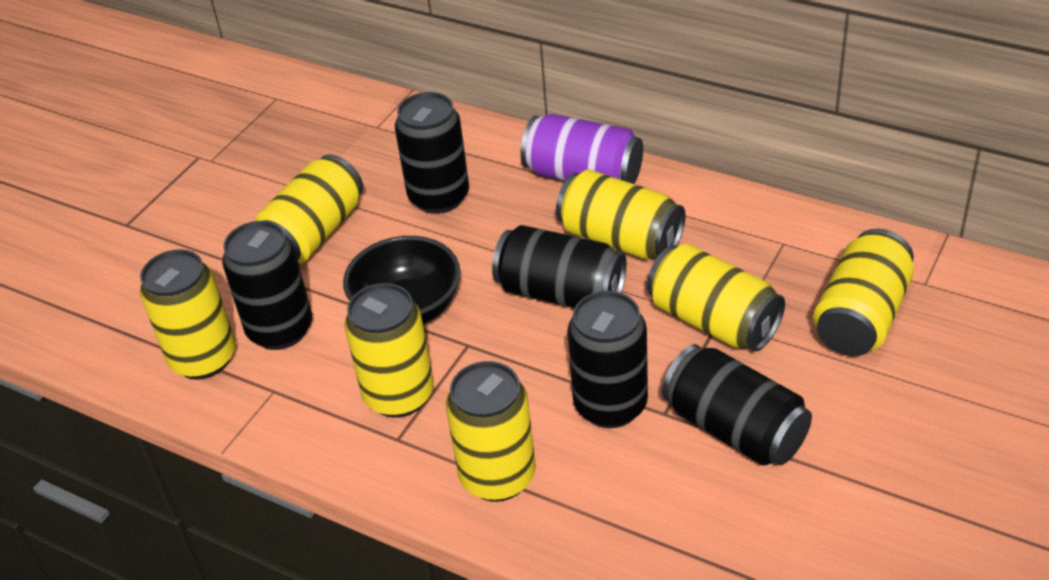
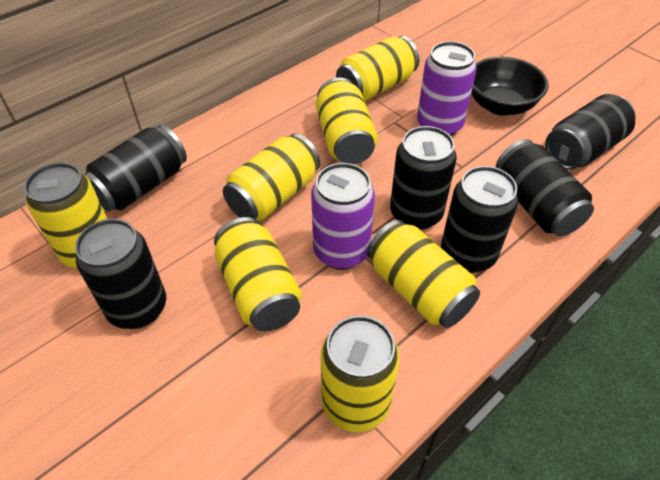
black can: [222,221,312,350] [395,92,469,214] [492,225,627,308] [567,291,648,428] [662,344,812,466] = 5 -> [75,219,166,329] [84,125,187,211] [390,126,457,230] [441,166,518,273] [496,139,594,236] [545,94,636,170] = 6
purple can: [521,114,643,184] = 1 -> [311,163,375,270] [417,41,477,136] = 2

